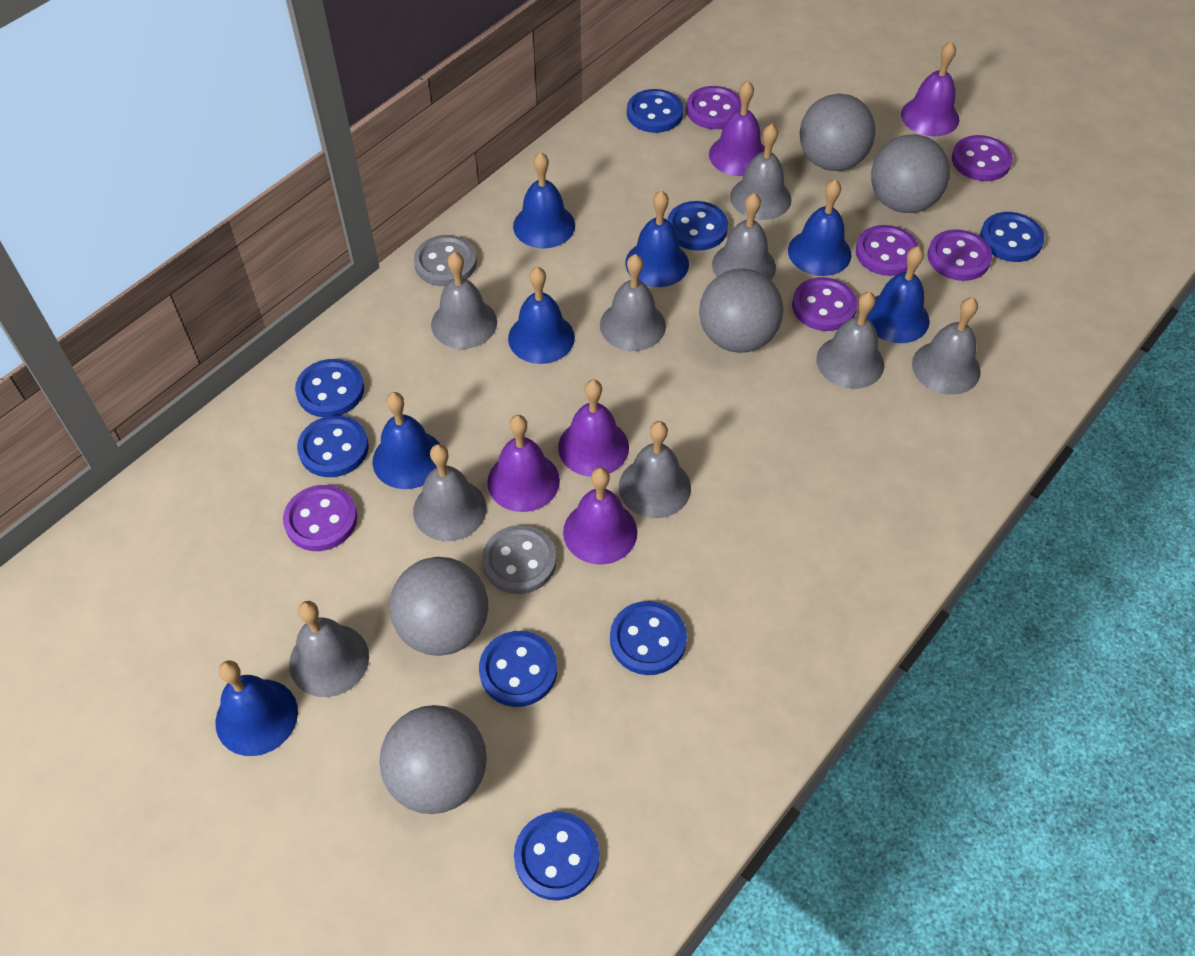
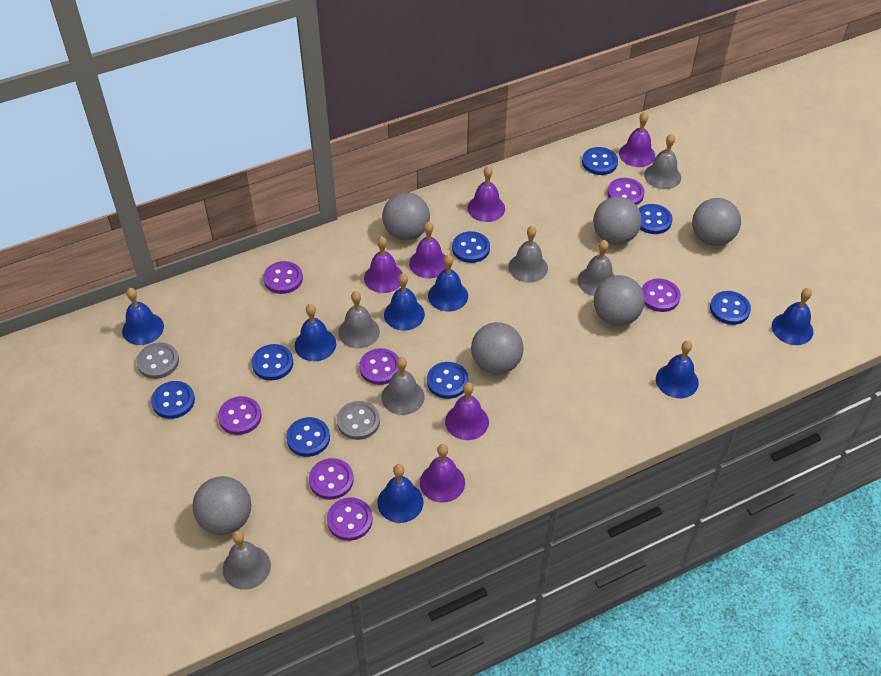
grey ball: [379,705,487,814] [390,557,488,656] [699,269,783,353] [800,94,876,171] [871,134,950,213] = 5 -> [192,476,251,535] [382,192,430,240] [471,322,523,375] [593,197,642,244] [594,275,645,326] [692,198,741,246] = 6
grey bell: [289,601,369,697] [413,444,486,541] [431,252,497,349] [600,254,666,351] [619,421,691,518] [712,193,776,280] [730,124,792,220] [816,292,884,389] [912,297,981,395] = 9 -> [223,531,271,590] [338,291,380,348] [381,357,425,415] [508,226,548,283] [578,240,615,296] [644,134,681,189] = 6
purple bell: [487,415,560,512] [558,380,629,477] [563,467,637,565] [709,81,765,176] [901,41,959,136] = 5 -> [364,236,403,293] [409,222,446,278] [420,444,465,503] [445,382,489,440] [467,166,505,222] [619,112,655,167] = 6
purple button: [283,485,357,551] [686,86,741,129] [792,277,858,331] [856,225,919,276] [928,230,992,281] [952,135,1013,181] = 6 -> [218,396,262,435] [263,261,303,294] [309,458,354,500] [327,497,373,541] [359,348,399,385] [607,178,645,205] [642,279,681,312] = 7

